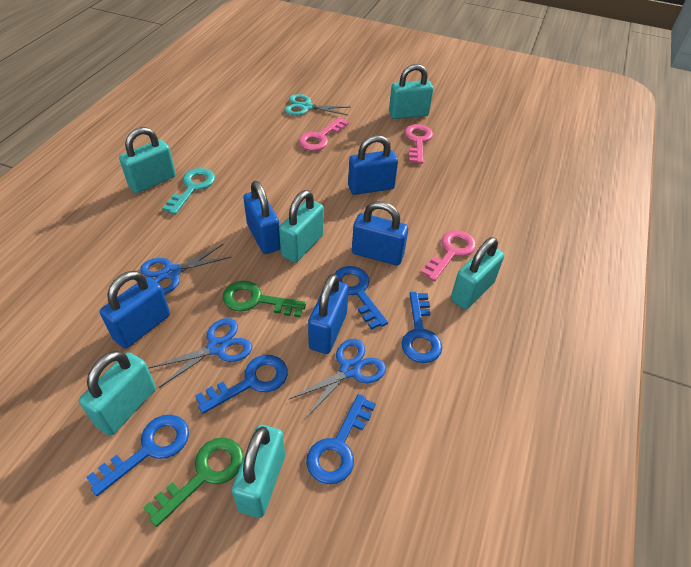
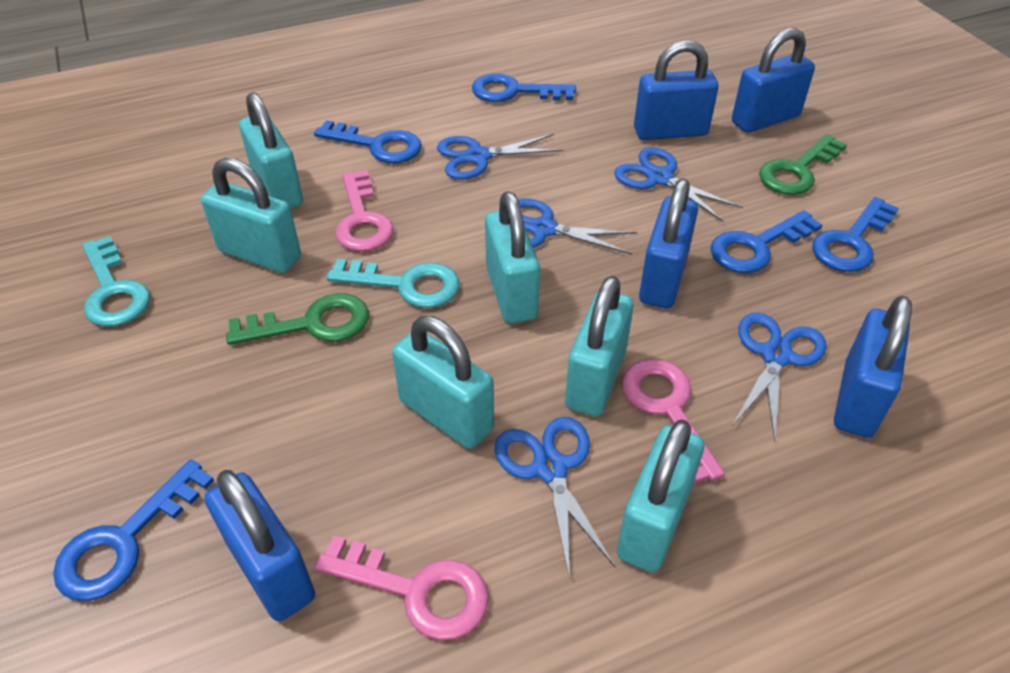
blue scissors: [140,244,231,294] [149,318,252,388] [289,339,386,418] = 3 -> [437,134,563,180] [495,417,615,576] [518,198,638,255] [614,147,743,222] [733,312,827,441] = 5
turquoise key: [162,168,215,215] = 1 -> [82,236,150,327] [327,259,460,308] = 2
turquoise scissors: [285,94,350,116] = 1 -> none = 0

